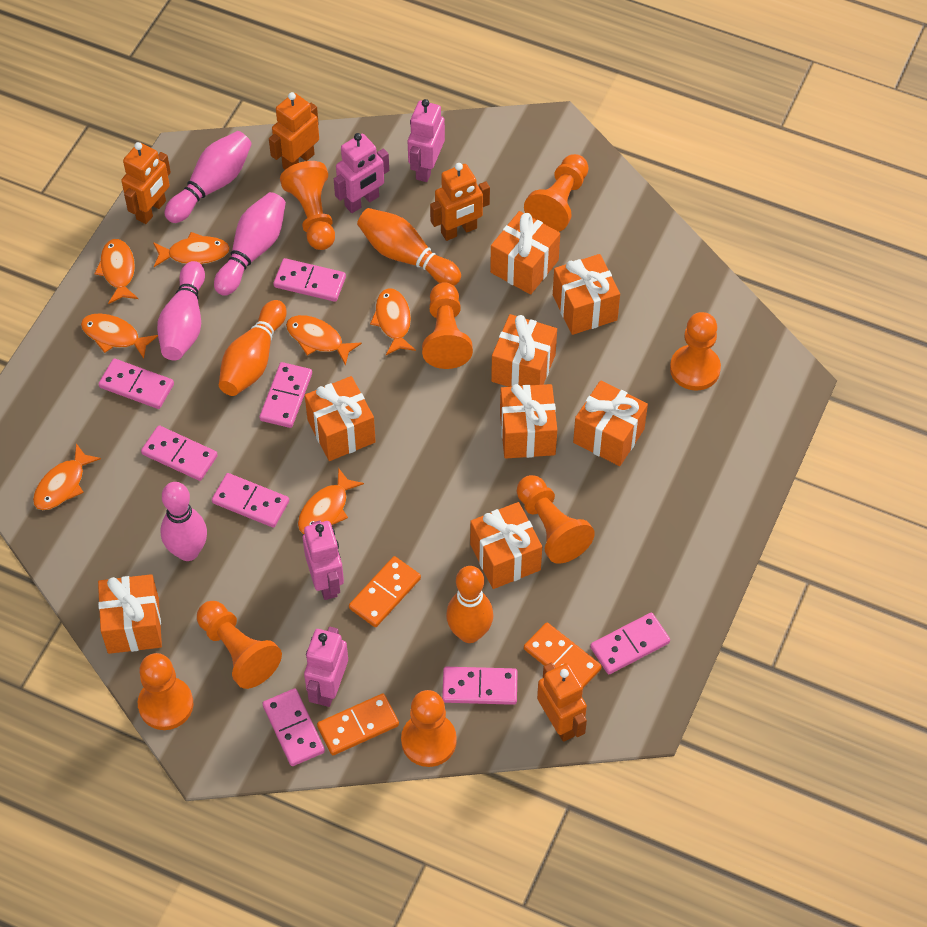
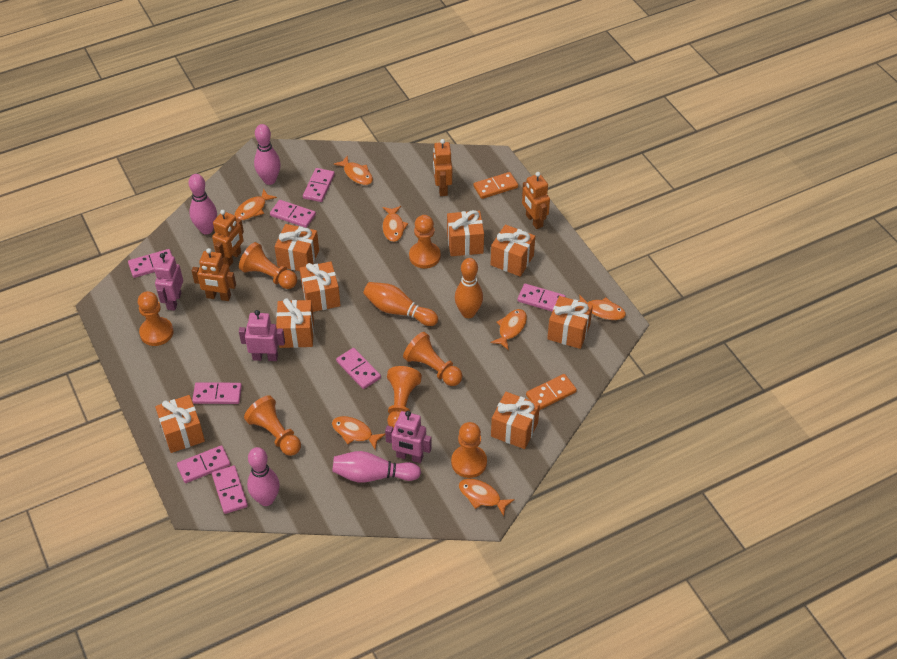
orange bowling pin: [219,300,286,396] [357,208,461,286] [446,566,493,643] = 3 -> [363,282,438,326] [455,258,483,318] = 2
orange domino: [317,694,399,755] [349,556,421,627] [524,623,602,688] = 3 -> [473,172,518,199] [526,374,577,410] = 2
orange pawn: [138,653,194,730] [197,601,282,689] [280,161,335,250] [401,690,457,767] [422,282,473,369] [517,475,595,564] [524,154,589,232] [670,312,721,391] = 8 -> [138,291,174,346] [239,242,297,289] [244,395,301,456] [387,366,422,429] [403,332,463,386] [409,215,441,268] [451,422,487,478] = 7
pink robot: [303,520,344,600] [304,627,348,707] [334,133,389,213] [408,99,445,182] = 4 -> [154,253,183,311] [239,310,285,361] [385,411,432,463] = 3

